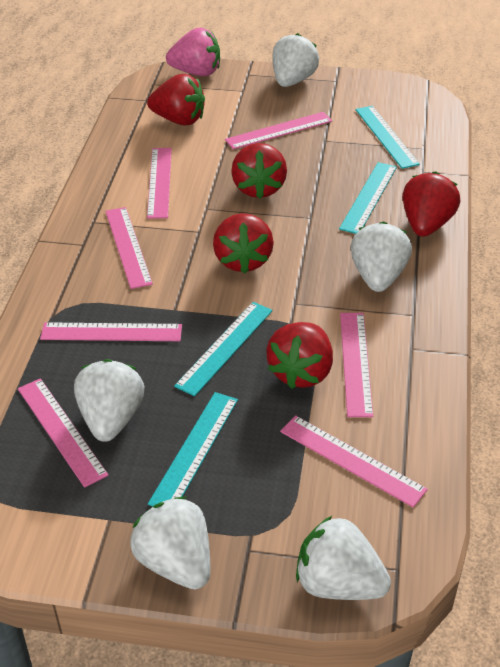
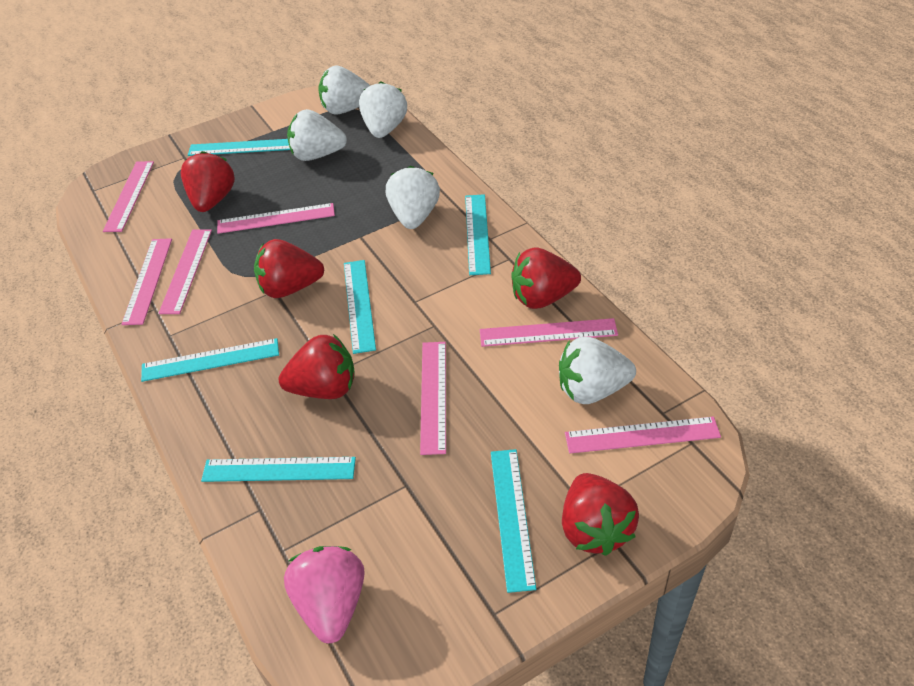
turquoise ruler: [148,392,238,507] [174,302,273,396] [339,162,397,234] [356,106,420,169] = 4 -> [141,338,279,382] [188,139,290,156] [201,457,356,482] [344,260,376,354] [465,194,491,275] [491,449,536,593] = 6

